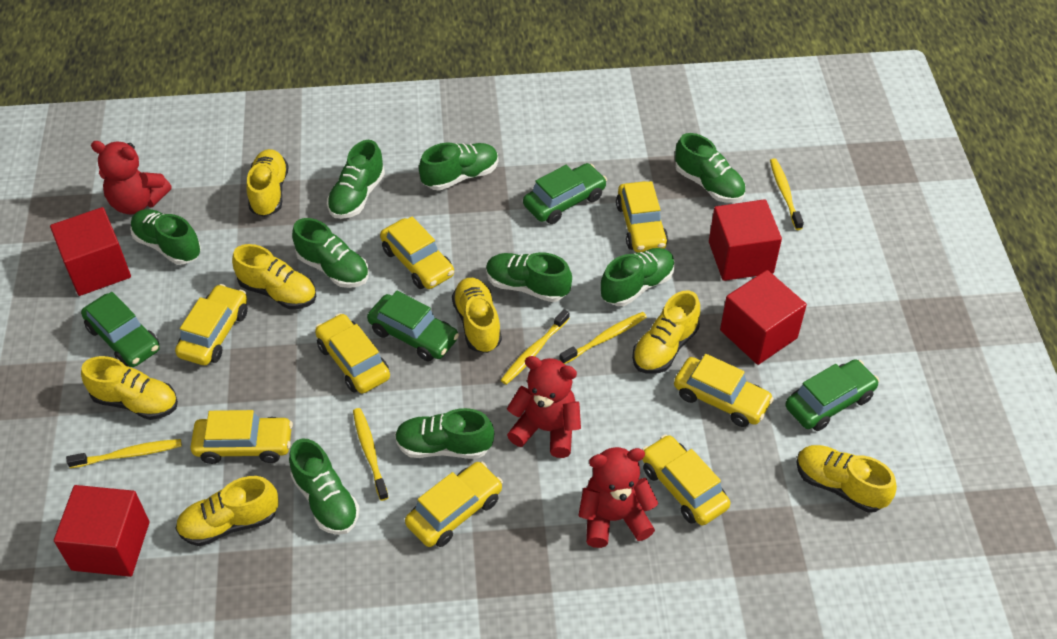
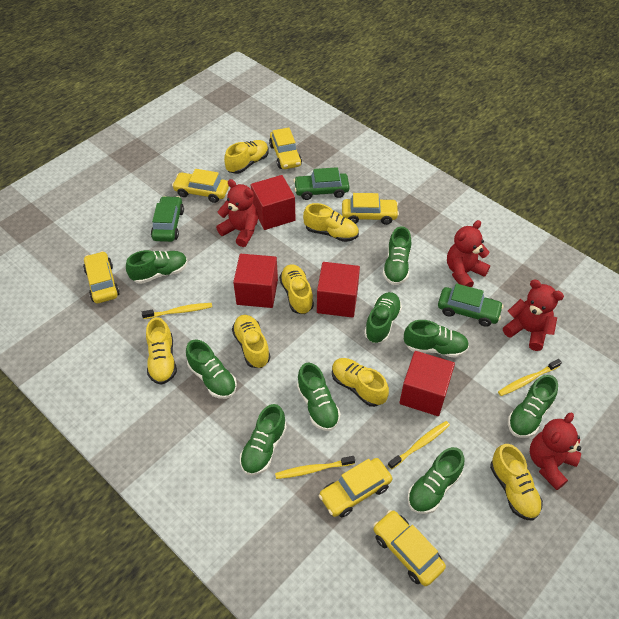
green car: [81,292,160,367] [367,291,459,361] [523,163,607,224] [785,359,879,431] = 4 -> [151,196,184,242] [294,167,349,200] [438,283,504,327] = 3
red teddy bear: [91,141,172,214] [507,356,581,458] [578,447,659,548] = 3 -> [216,179,258,247] [447,220,490,287] [503,279,564,351] [530,412,581,490] = 4
yellow car: [175,284,248,365] [190,410,293,464] [315,313,390,393] [380,216,454,289] [405,462,503,547] [616,181,668,252] [642,435,730,525] [674,354,774,427] = 8 -> [83,251,120,303] [172,169,229,203] [269,127,302,169] [319,458,392,517] [342,193,399,225] [373,510,446,586] = 6
yellow toothbrush: [66,439,182,468] [353,408,389,501] [501,309,569,385] [560,312,647,364] [770,158,804,230] = 5 -> [142,303,212,319] [275,456,355,479] [388,421,450,469] [498,359,562,396] = 4

